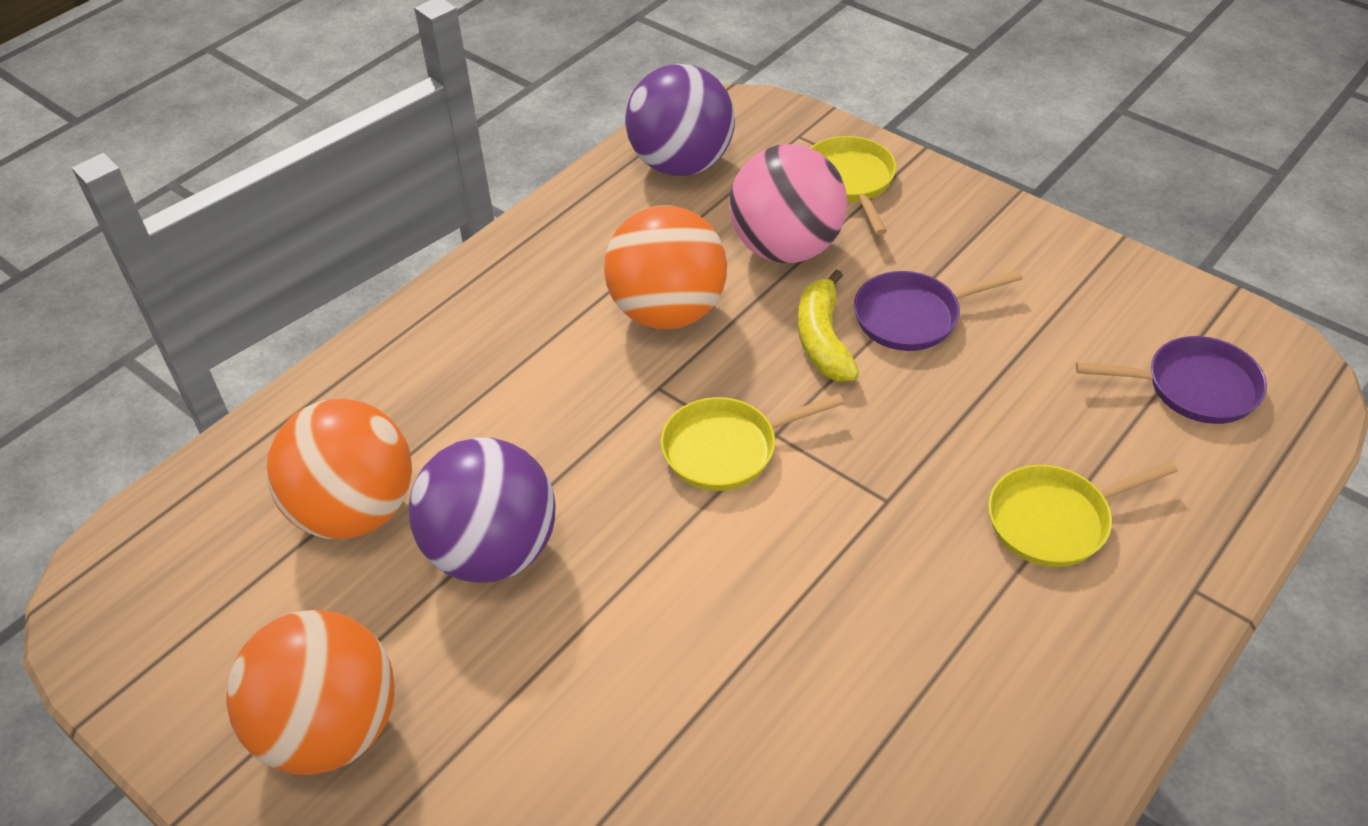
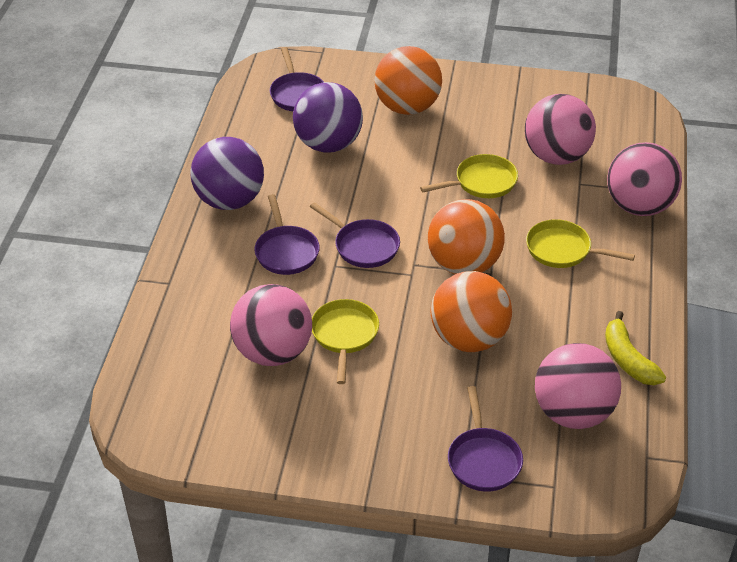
pink ball: [729,144,847,263] = 1 -> [230,284,312,366] [525,94,596,165] [535,343,621,429] [607,142,682,216] = 4
purple pan: [854,270,1023,351] [1076,336,1267,424] = 2 -> [254,194,320,275] [270,47,324,111] [310,202,400,268] [448,386,523,492] = 4

